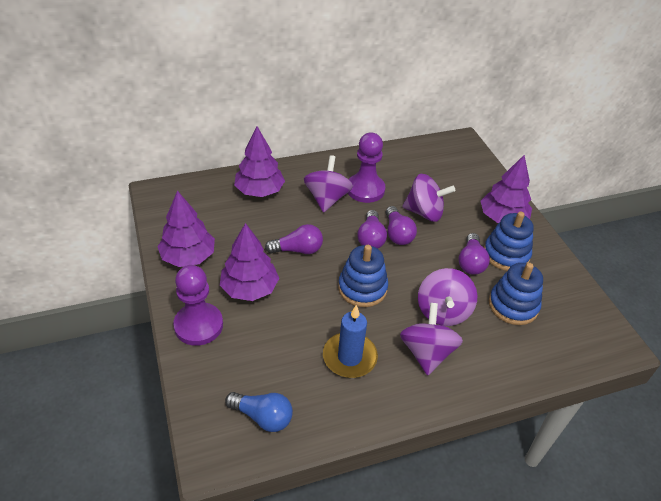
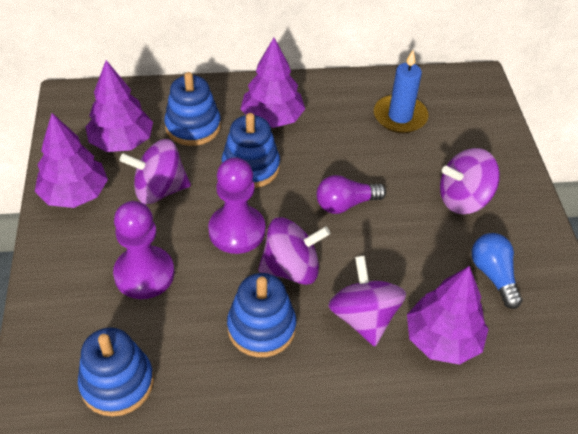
blue stacking toy: [338,245,388,307] [484,212,534,271] [489,263,543,325] = 3 -> [78,328,154,416] [164,72,221,146] [222,113,280,188] [227,273,296,357] = 4
purple light bulb: [265,224,323,254] [357,210,387,249] [386,206,417,245] [459,233,490,275] = 4 -> [317,175,386,214] = 1

